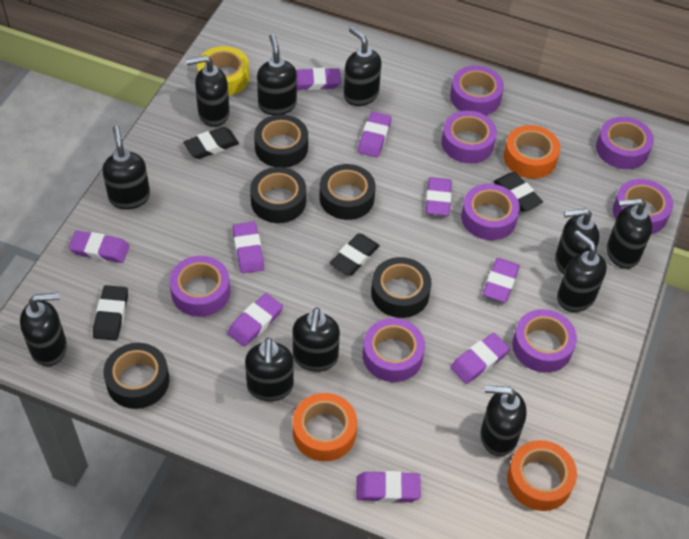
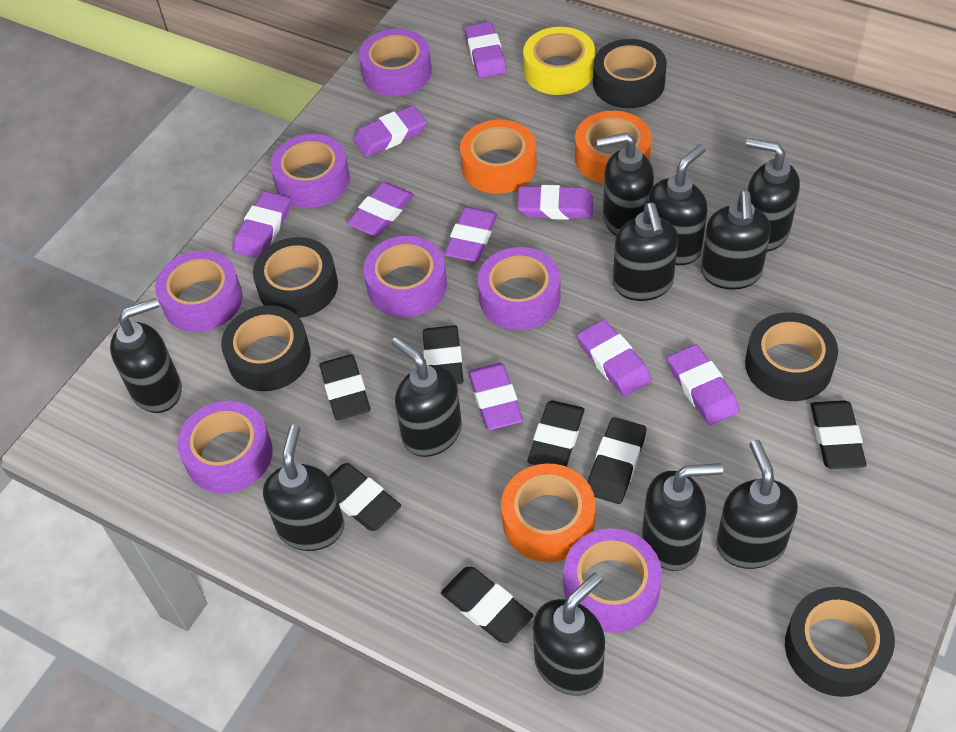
black eraser: [93,285,128,341] [183,127,239,159] [330,233,380,276] [493,172,543,212] = 4 -> [320,354,371,420] [329,463,401,531] [423,325,464,384] [441,567,533,643] [528,401,584,467] [588,417,646,504] [810,400,867,469] = 7
purple tape: [169,256,230,317] [363,318,425,382] [441,111,497,163] [450,66,504,115] [461,184,520,240] [512,309,577,373] [596,117,654,169] [613,179,673,234] = 8 -> [155,251,243,332] [177,401,273,493] [270,134,350,208] [359,29,432,96] [363,236,447,317] [478,247,560,330] [564,529,662,633] = 7

